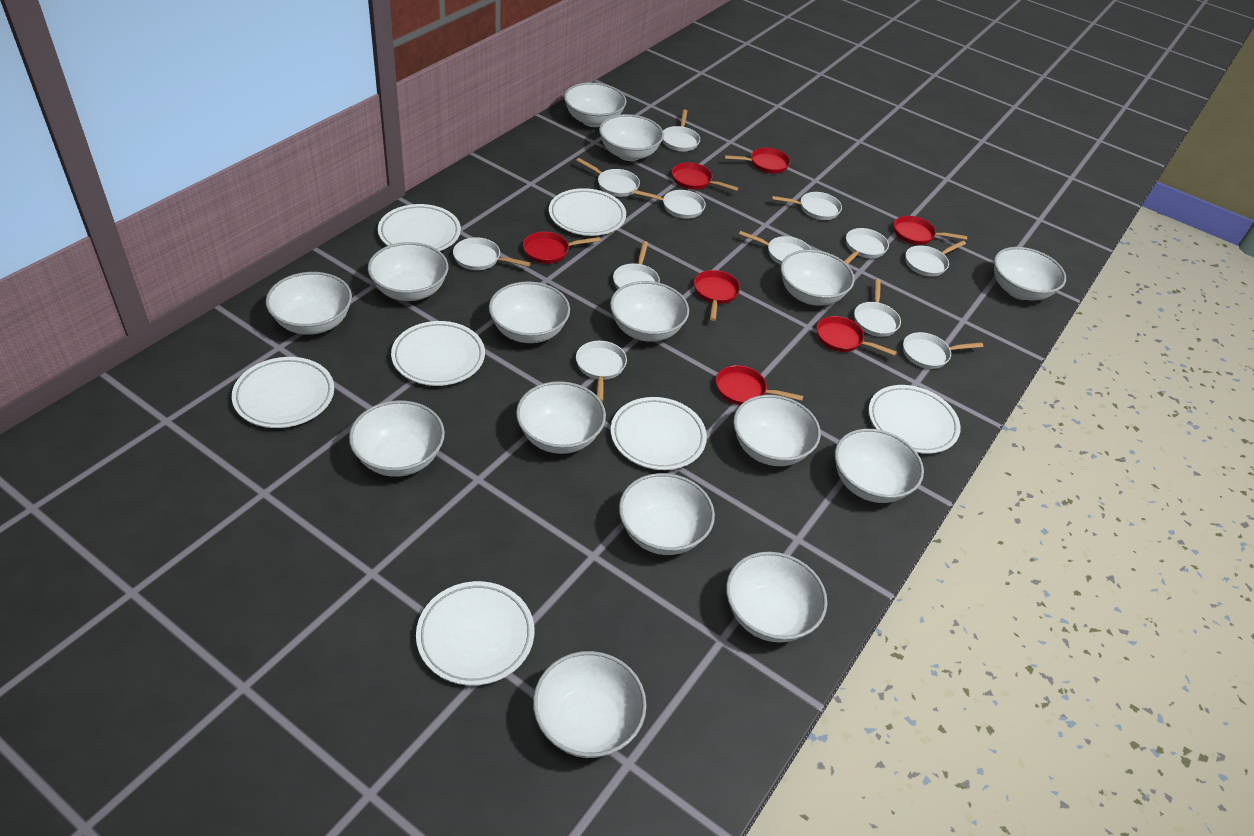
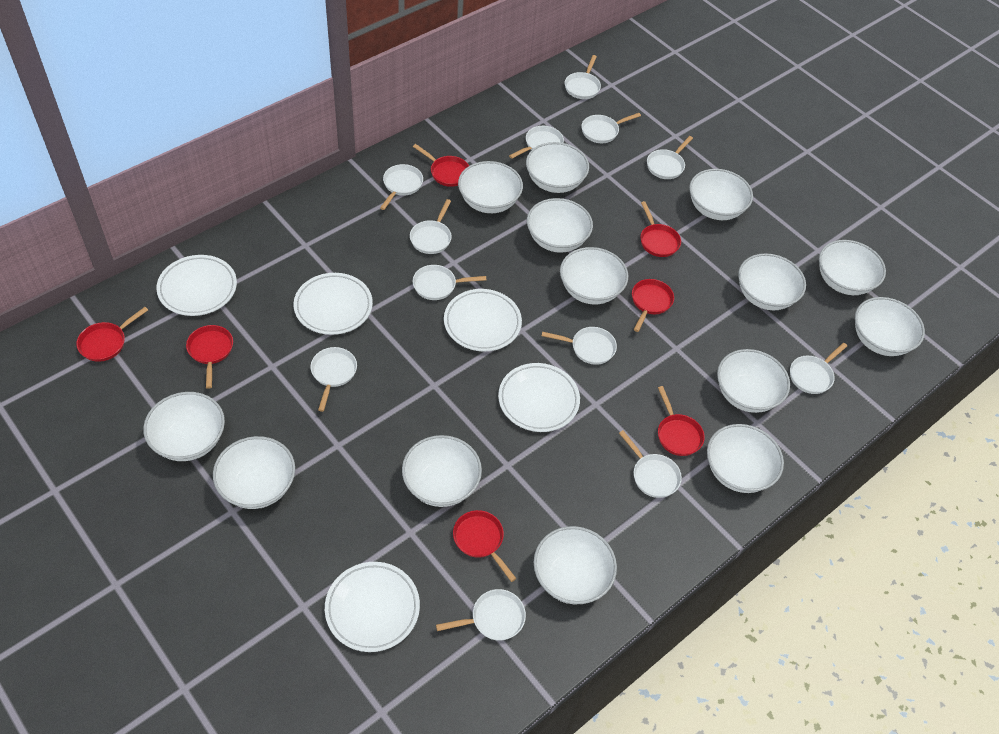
white bowl: [266,272,352,335] [349,400,445,477] [368,242,448,301] [489,281,570,343] [516,381,606,454] [533,651,647,758] [564,82,627,127] [599,114,664,161] [610,281,689,342] [619,473,715,555] [726,552,827,643] [733,395,821,466] [781,250,855,306] [835,429,924,503] [994,247,1066,301] = 15 -> [143,392,225,461] [213,436,295,509] [402,435,482,507] [458,161,523,213] [526,142,589,193] [527,198,593,253] [534,526,617,604] [560,247,628,305] [689,169,753,220] [707,424,784,493] [717,349,790,413] [738,253,806,310] [819,240,886,295] [855,297,925,356] = 14
white plate: [232,357,334,428] [378,204,461,251] [391,321,485,386] [416,581,534,686] [549,188,626,236] [611,397,707,470] [868,385,961,454] = 7 -> [156,255,237,316] [294,273,373,335] [325,562,420,652] [444,289,522,352] [498,363,580,432] = 5

